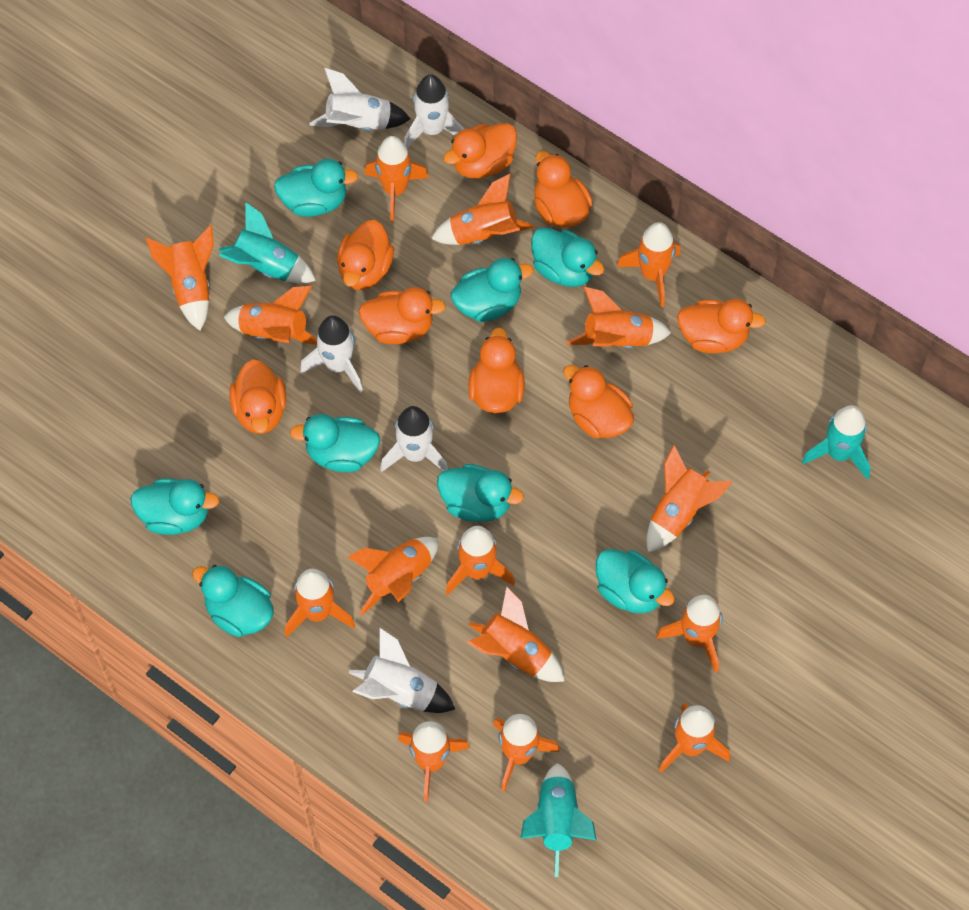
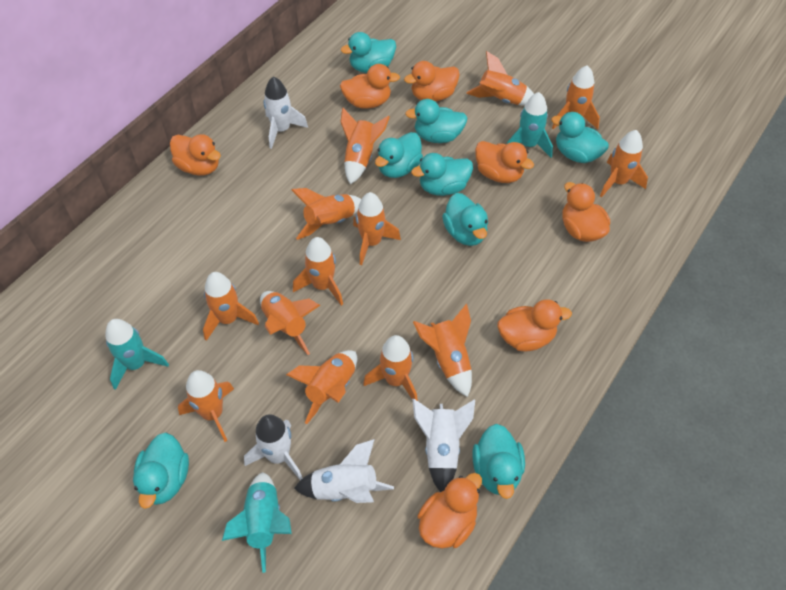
orange duck: [229,359,286,434] [337,220,394,290] [359,287,446,344] [443,123,517,178] [468,328,525,413] [534,151,593,228] [563,365,634,438] [677,299,766,353] = 8 -> [170,134,221,176] [340,64,400,109] [404,61,460,102] [417,473,482,548] [475,141,534,183] [498,299,572,351] [562,182,610,242] = 7
orange rocket: [146,225,214,331] [224,286,317,345] [285,569,355,637] [347,537,438,615] [364,136,429,222] [398,721,470,802] [431,174,534,245] [446,526,515,596] [467,586,565,682] [493,714,560,792] [566,287,671,348] [617,222,680,307] [647,445,732,553] [656,595,722,673] [659,703,730,773] = 15 -> [178,370,234,442] [203,272,259,341] [260,291,320,355] [286,350,357,424] [292,188,361,240] [293,237,343,306] [341,108,390,184] [353,192,401,265] [363,335,418,401] [413,304,472,397] [466,51,534,105] [552,65,600,129] [600,130,648,198] = 13
white rocket: [300,315,363,393] [309,68,410,131] [349,628,456,713] [380,406,448,472] [404,74,464,148] = 5 -> [244,414,302,480] [263,76,308,149] [294,439,394,503] [412,399,475,492] = 4

